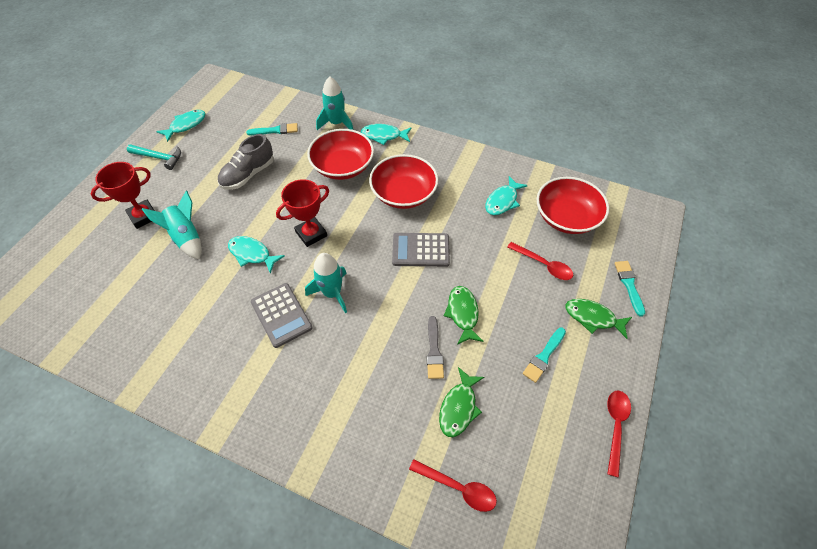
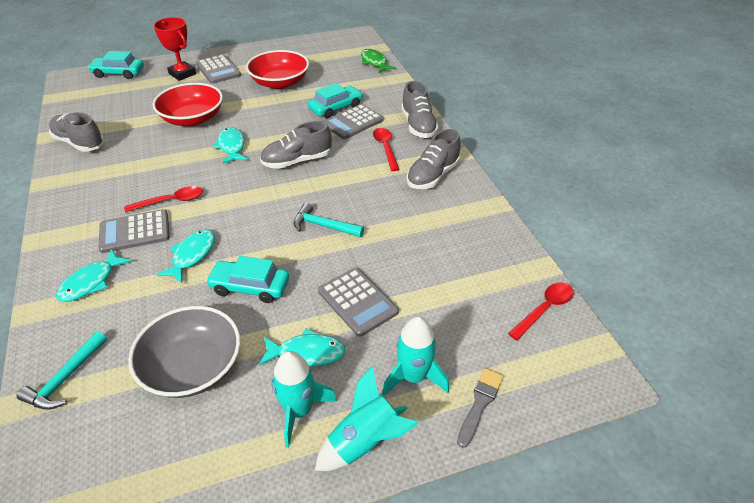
green fish: [439,367,484,437] [444,286,484,345] [565,299,632,339] = 3 -> [361,49,396,73] = 1
grey bowl: none = 0 -> [128,306,240,398] = 1
grey calculator: [251,283,313,348] [392,233,450,267] = 2 -> [98,209,170,253] [196,54,241,84] [318,268,399,337] [323,104,384,139] = 4
grey shoe: [218,134,274,190] = 1 -> [49,112,104,152] [260,121,332,169] [401,81,439,138] [407,129,461,189] = 4
red bowl: [307,129,374,180] [369,154,438,209] [537,177,609,234] = 3 -> [152,83,223,126] [246,50,309,89] = 2
red trophy: [91,162,155,229] [276,179,329,247] = 2 -> [154,17,196,81] = 1
turquoise brush: [246,123,298,136] [523,328,566,383] [614,261,645,317] = 3 -> none = 0
turquoise car: none = 0 -> [88,51,144,79] [206,256,289,303] [308,83,363,119] = 3
turquoise hammer: [127,145,181,170] = 1 -> [16,331,107,409] [294,203,364,237] = 2

